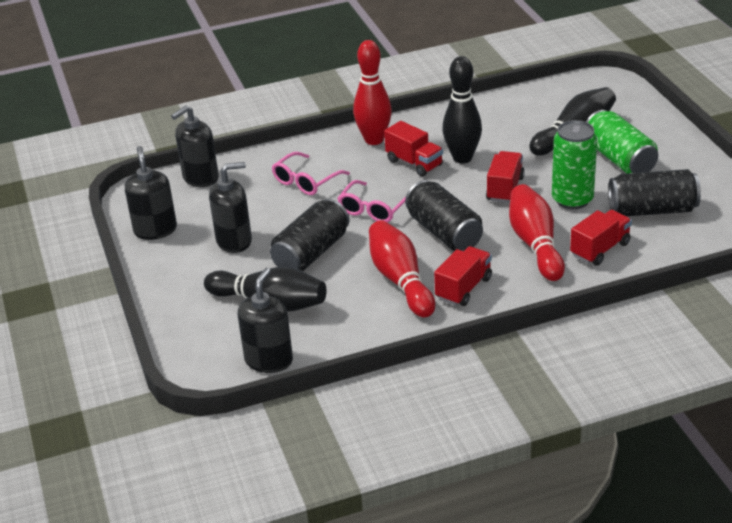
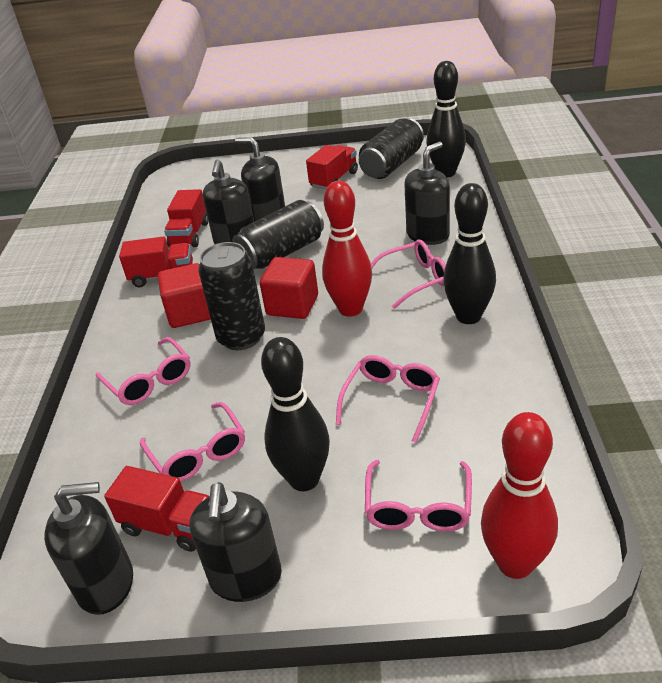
black soap dispenser: [125,146,177,240] [171,105,219,187] [209,162,252,253] [238,268,293,373] = 4 -> [44,482,133,615] [189,482,282,602] [203,159,254,244] [235,137,285,222] [404,142,450,245] = 5
green can: [552,120,597,209] [586,110,658,173] = 2 -> none = 0
pink glasses: [272,152,350,195] [337,180,406,223] = 2 -> [96,337,191,405] [140,402,245,482] [336,355,440,443] [365,460,472,532] [371,240,446,309] = 5
red bowling pin: [353,40,392,145] [369,220,435,317] [509,184,565,281] = 3 -> [322,181,372,317] [481,412,558,579] = 2
red cube: none = 0 -> [158,263,211,328] [260,257,318,319] = 2

